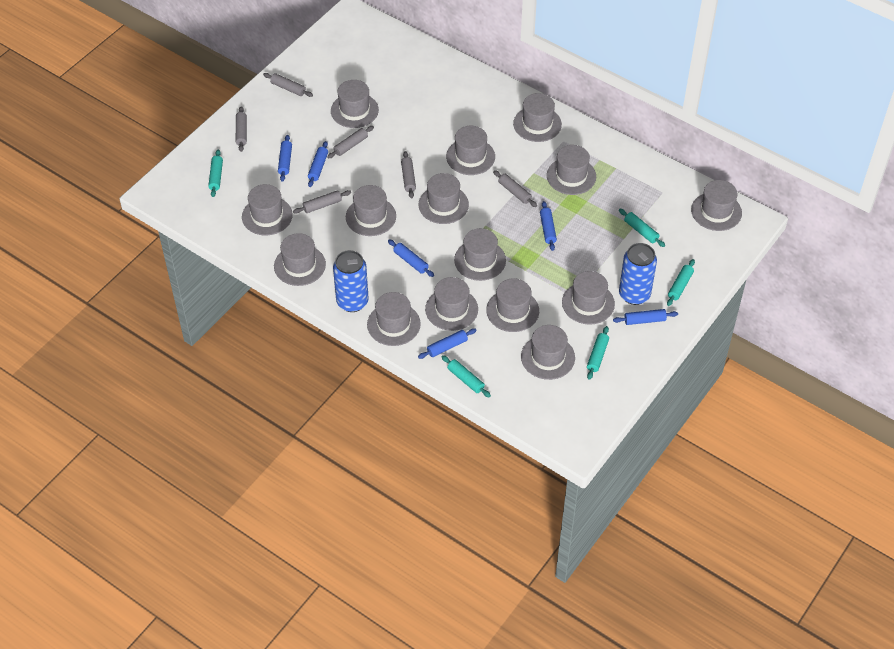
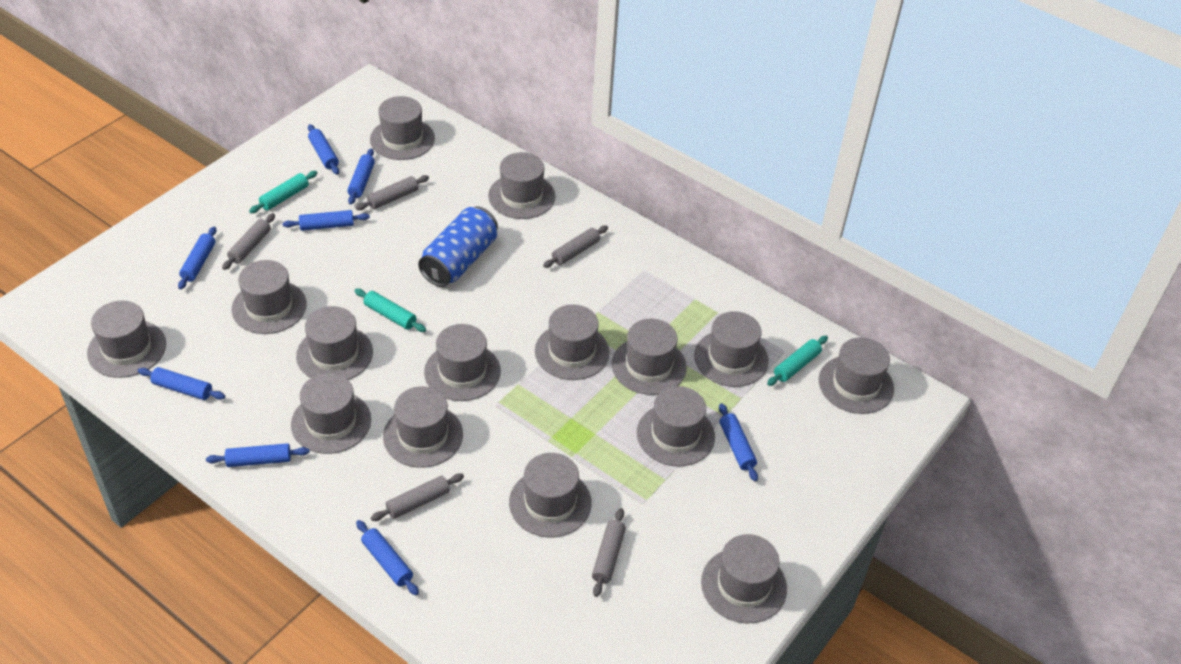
blue can: [333,250,368,312] [619,243,657,305] = 2 -> [418,206,498,287] = 1
blue rolling pin: [278,135,292,182] [308,141,328,187] [388,239,434,277] [418,328,477,359] [540,201,557,251] [613,309,678,325] = 6 -> [138,367,225,400] [178,227,216,289] [206,443,310,467] [283,210,370,231] [308,124,339,175] [347,149,375,205] [356,520,419,596] [719,403,758,481] = 8
grey rolling pin: [236,106,247,152] [263,73,313,97] [293,190,351,214] [327,126,374,158] [401,151,416,199] [493,170,537,207] = 6 -> [222,213,275,270] [356,175,429,210] [371,473,464,521] [543,225,608,268] [592,508,626,597] = 5
turquoise rolling pin: [208,150,223,197] [442,355,491,398] [587,326,609,380] [619,209,665,247] [667,259,695,306] = 5 -> [249,171,317,213] [354,289,426,332] [767,336,828,386] = 3

